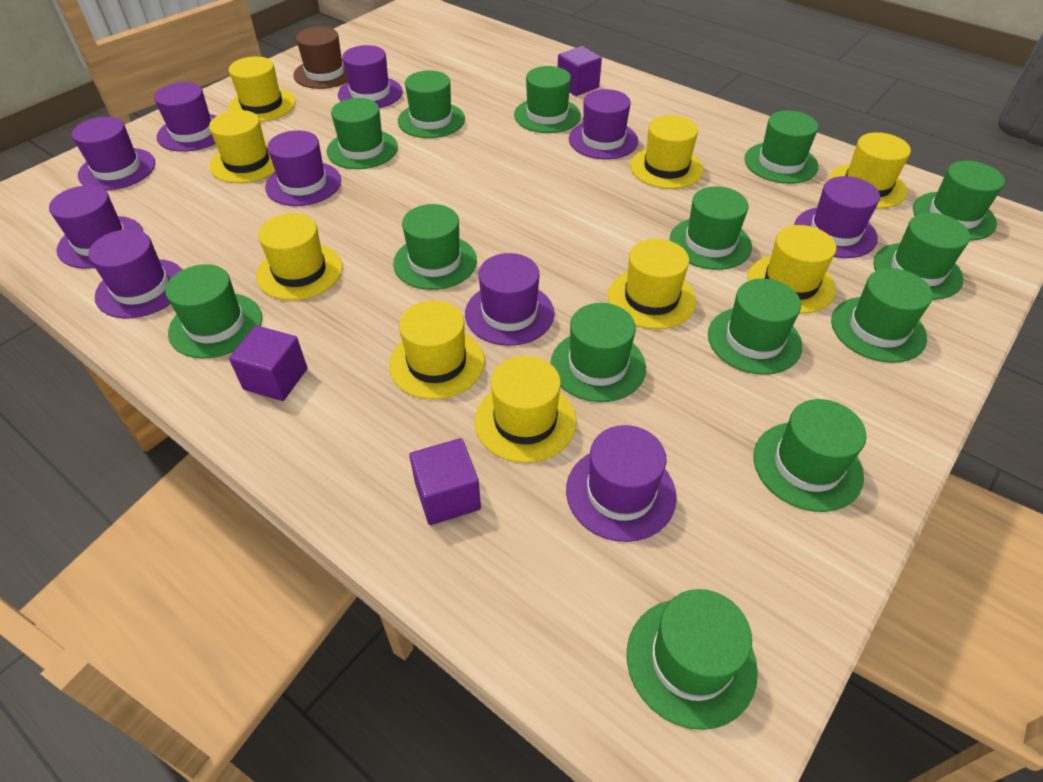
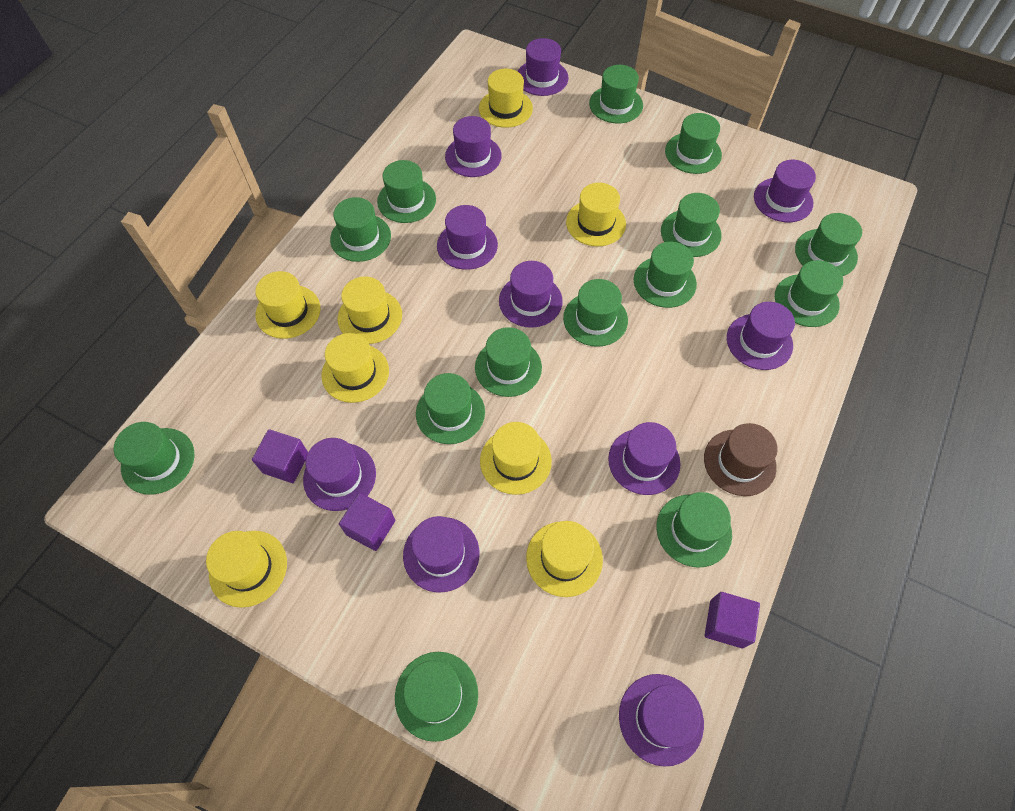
yellow hat: [209,110,276,183] [228,56,295,122] [256,213,343,300] [389,300,484,399] [475,356,576,463] [608,239,696,329] [630,115,703,189] [747,225,836,314] [829,132,911,209] = 9 -> [206,531,287,608] [255,271,320,339] [321,333,389,403] [338,276,402,344] [479,69,533,128] [480,422,552,495] [526,521,603,597] [566,183,626,246] = 8

